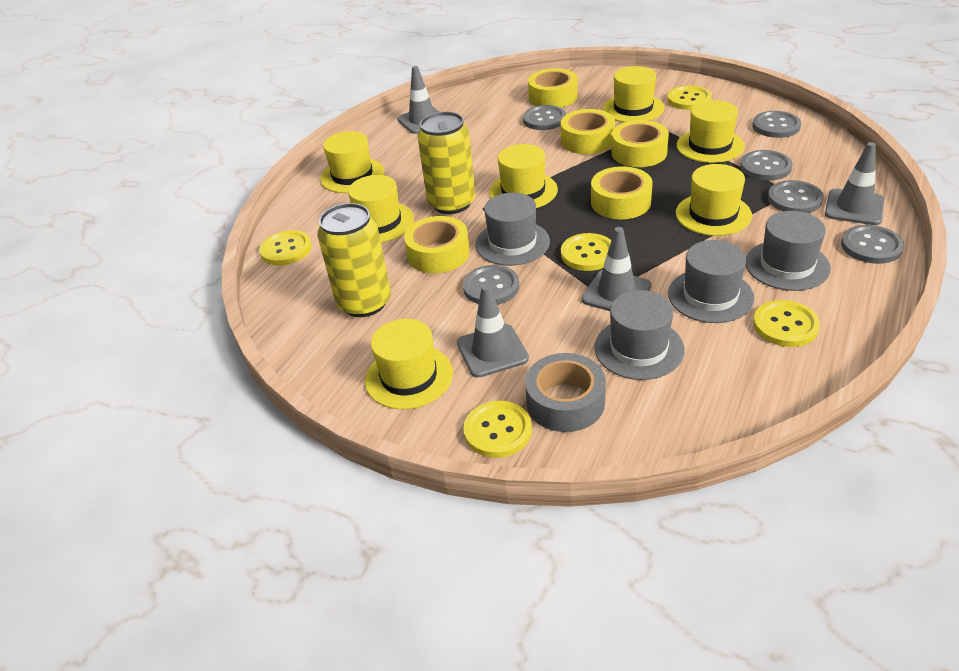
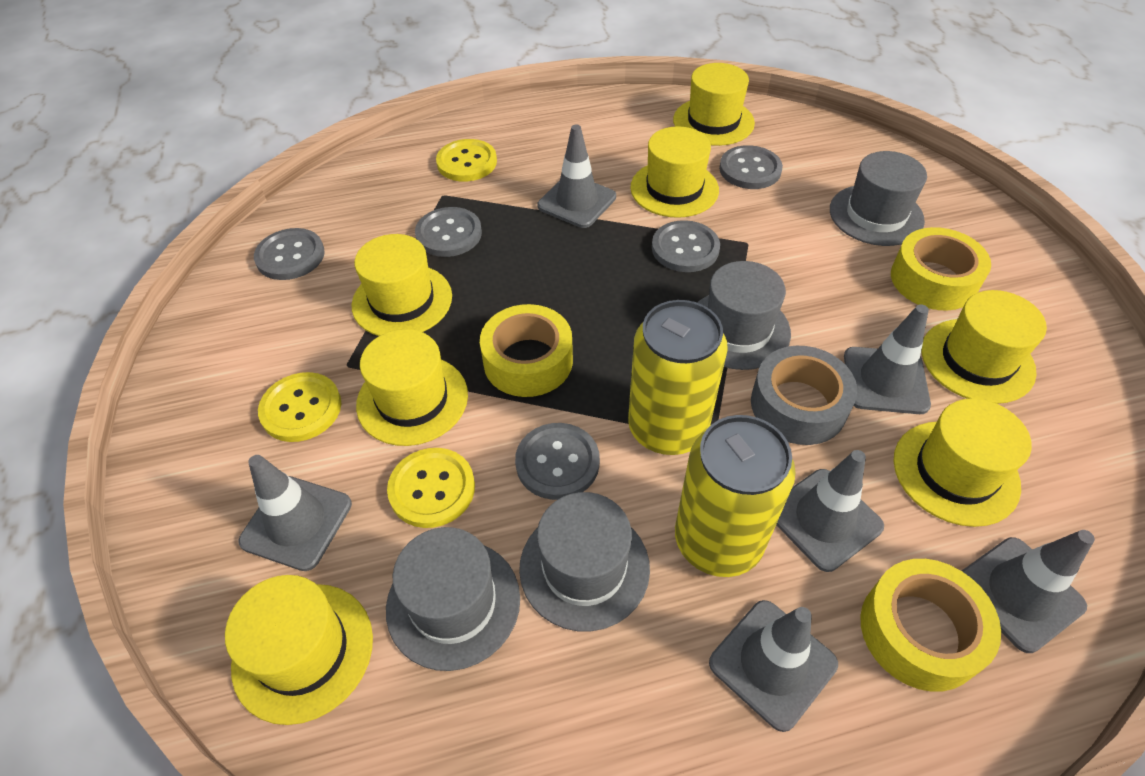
grey button: [463,265,519,305] [523,105,566,130] [740,150,793,180] [752,111,801,138] [768,180,824,213] [841,225,904,264] = 6 -> [254,228,325,280] [415,207,482,257] [515,423,600,500] [652,220,720,272] [719,145,783,189] = 5
grey traffic cone: [397,66,439,134] [457,285,529,378] [582,227,651,311] [825,142,884,225] = 4 -> [239,455,352,571] [537,124,616,228] [709,600,838,732] [776,450,884,572] [844,304,931,414] [962,530,1095,653] = 6
yellow button: [259,230,312,265] [463,401,532,458] [561,233,611,271] [667,86,712,110] [753,300,820,347] = 5 -> [258,372,342,442] [387,448,475,528] [436,139,497,182] = 3
yellow tape: [404,216,470,273] [528,68,578,108] [561,109,615,154] [591,166,653,219] [611,120,669,167] = 5 -> [480,304,573,397] [860,559,1001,692] [891,227,991,311] = 3

